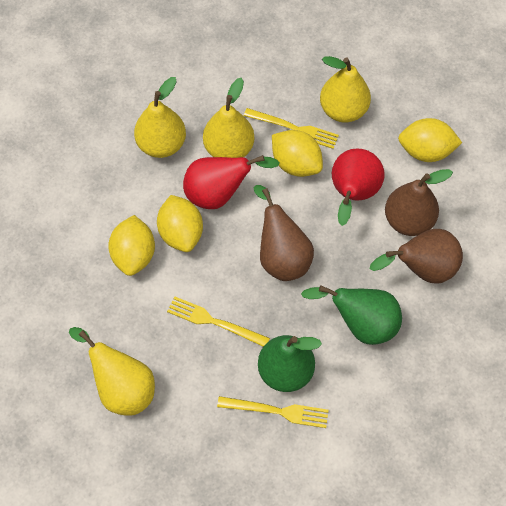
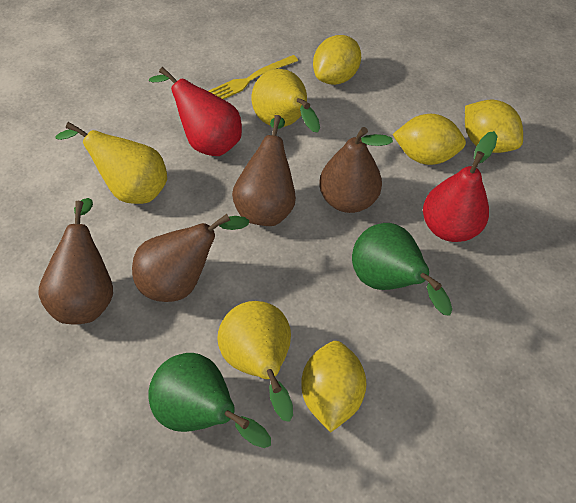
brown pear: [254,185,314,281] [370,229,463,284] [385,169,453,236] = 3 -> [38,198,113,324] [132,214,249,302] [232,115,296,226] [319,127,393,213] = 4
yellow fork: [167,297,270,346] [217,396,328,428] [244,108,339,149] = 3 -> [208,55,298,99] = 1
yellow pear: [69,327,155,416] [134,77,186,158] [203,78,254,158] [320,56,371,123] = 4 -> [56,122,167,204] [217,301,293,422] [252,69,320,133] = 3

